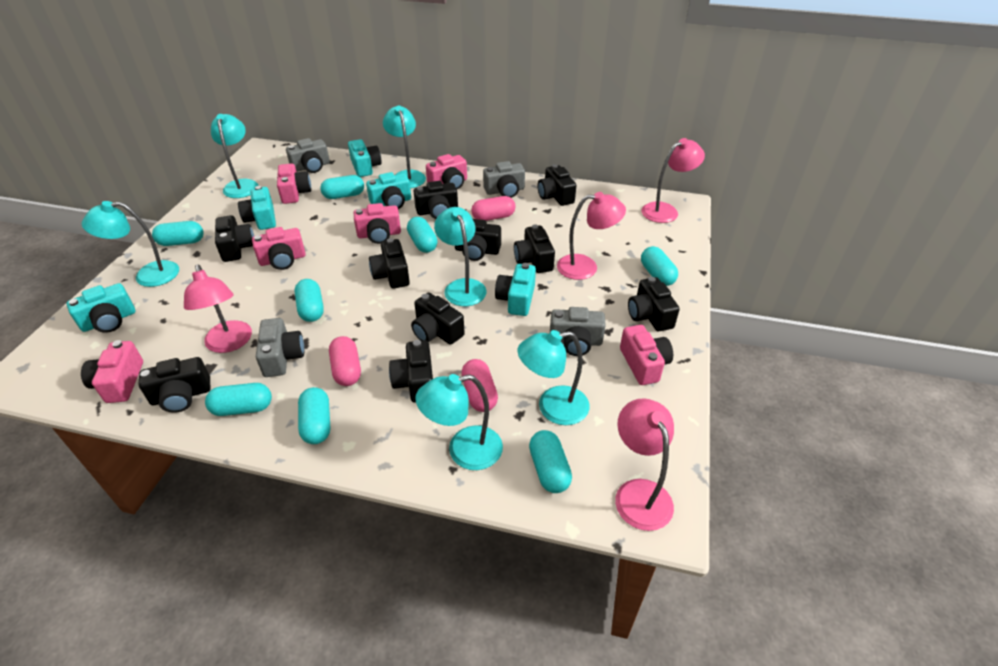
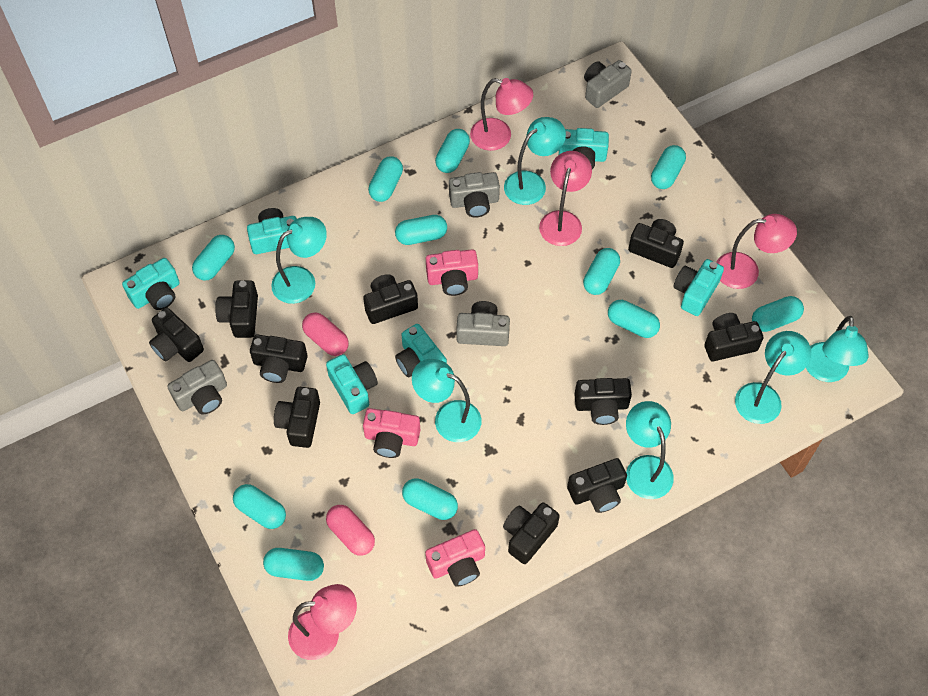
pink camera: [81,340,143,403] [252,227,306,270] [277,163,311,204] [354,203,401,244] [426,154,467,189] [620,325,673,385] = 6 -> [363,408,420,458] [425,529,485,587] [426,249,478,296] = 3
pink capsule: [329,336,361,386] [461,359,498,412] [471,196,516,221] = 3 -> [302,312,349,356] [326,505,375,555] = 2
turquoise camera: [66,283,135,333] [238,186,276,230] [348,139,382,177] [366,172,411,209] [495,263,536,316] = 5 -> [122,258,180,310] [247,208,297,254] [326,354,378,414] [395,324,447,377] [559,128,609,169] [673,259,724,316] = 6
turquoise capsule: [152,221,204,246] [205,383,272,416] [295,279,324,322] [298,387,331,444] [320,175,364,199] [407,217,438,253] [529,430,572,493] [641,246,678,286] = 8 -> [192,235,235,280] [233,484,286,529] [263,548,324,581] [368,156,403,202] [395,215,447,245] [402,478,458,520] [435,129,470,173] [583,248,620,295] [608,300,660,338] [651,145,686,189] [752,296,804,332] = 11

